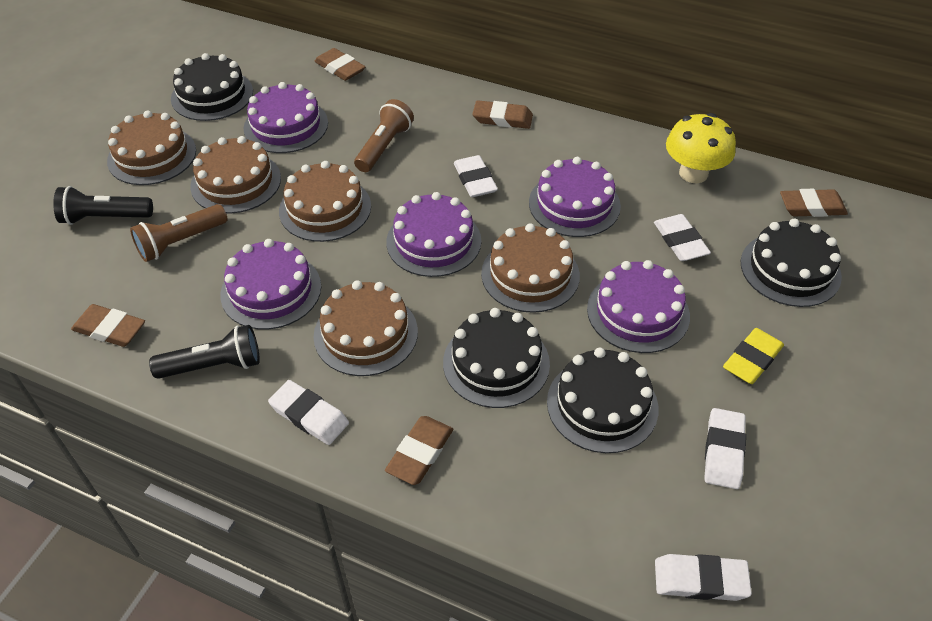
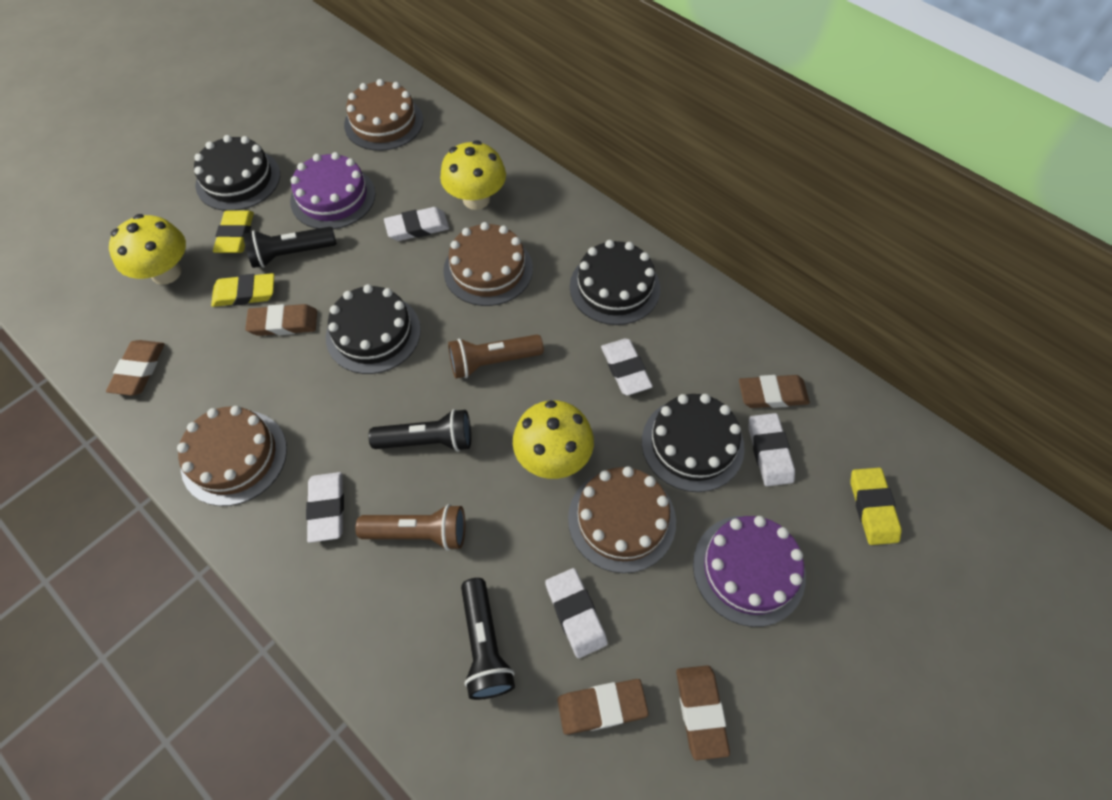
black flashlight: [53,186,153,225] [149,325,260,379] = 2 -> [243,227,337,268] [368,409,471,452] [461,578,515,700] = 3
brown cake: [107,111,196,185] [190,136,281,214] [279,161,371,242] [313,281,418,376] [481,223,580,313] = 5 -> [177,406,287,506] [344,79,423,151] [443,222,533,306] [568,466,676,573] = 4
purple cake: [220,239,321,330] [244,82,328,153] [386,192,481,277] [529,157,621,237] [587,260,690,353] = 5 -> [290,152,375,229] [693,516,806,627] = 2
yellow eraser: [723,328,784,384] = 1 -> [211,273,274,307] [213,211,254,253] [850,468,902,545] = 3
yellow mushroom: [666,113,736,183] = 1 -> [109,214,186,285] [440,140,506,210] [513,400,594,479] = 3

